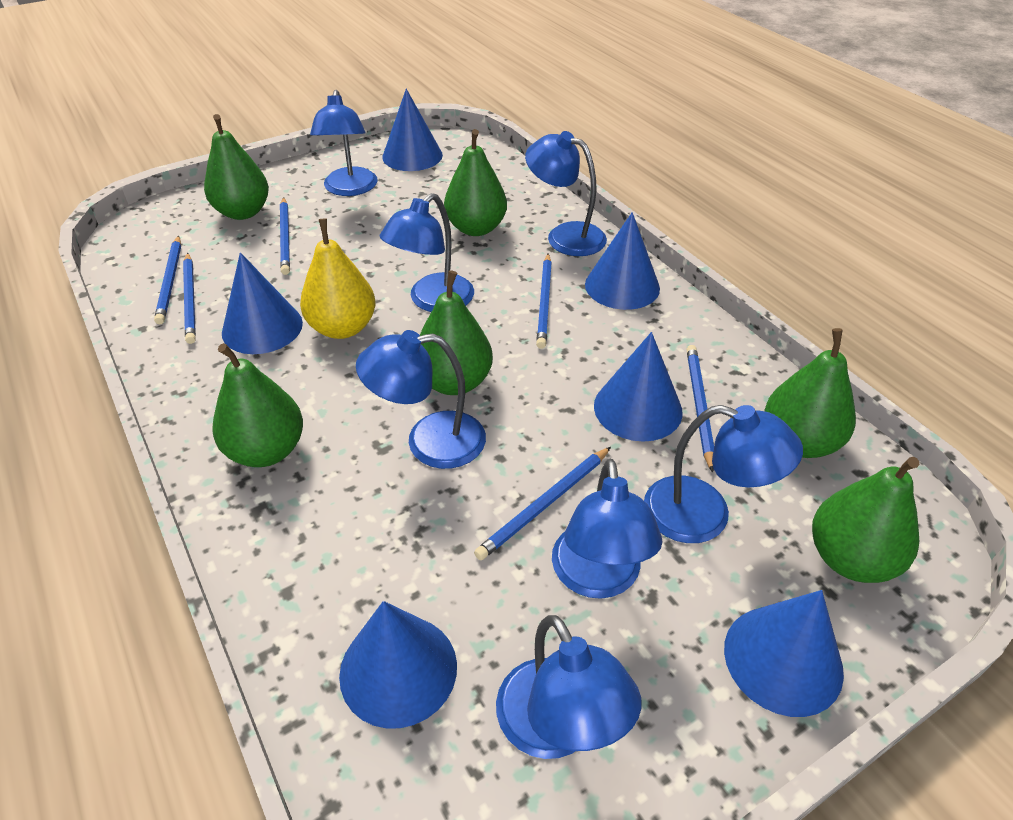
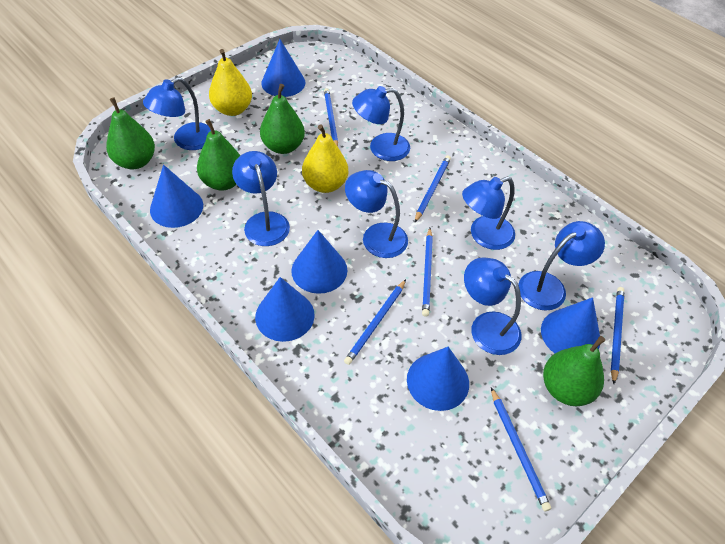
green pear: [204,114,269,220] [212,343,303,467] [420,270,493,395] [444,129,507,236] [765,328,856,458] [812,457,920,583] = 6 -> [106,97,155,169] [197,119,240,191] [260,84,305,154] [543,336,605,406] = 4
yellow pear: [300,219,376,339] = 1 -> [209,49,252,116] [302,124,348,193] = 2

